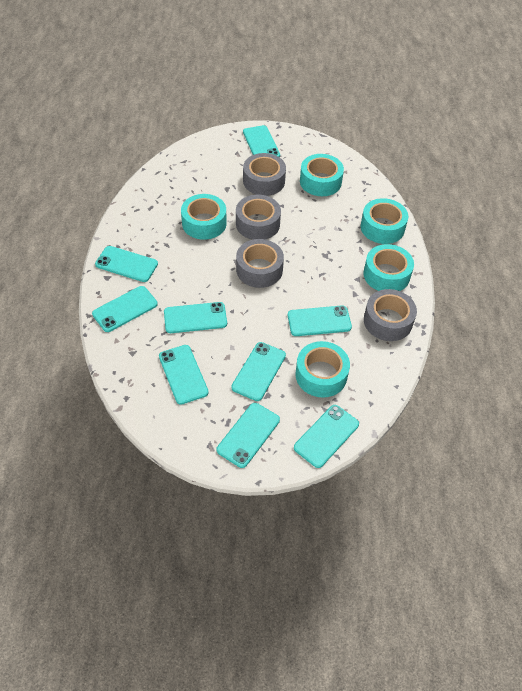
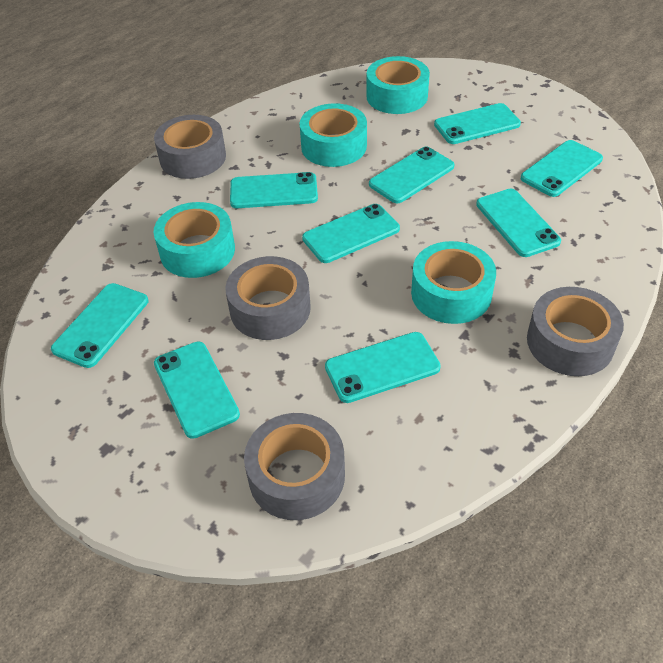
turquoise tape: [181,194,227,240] [295,341,350,398] [300,154,344,196] [361,198,408,244] [363,244,414,291] = 5 -> [154,202,235,278] [300,103,367,167] [366,56,430,114] [411,241,496,324] = 4

